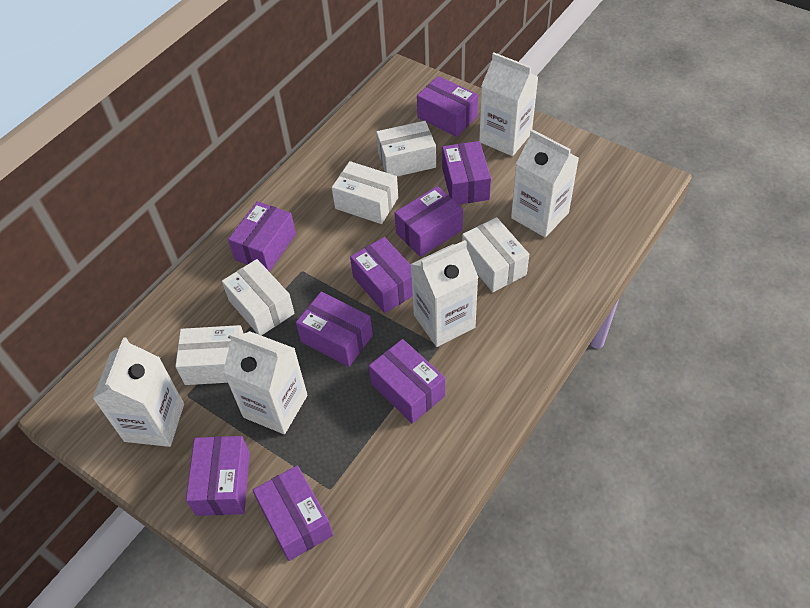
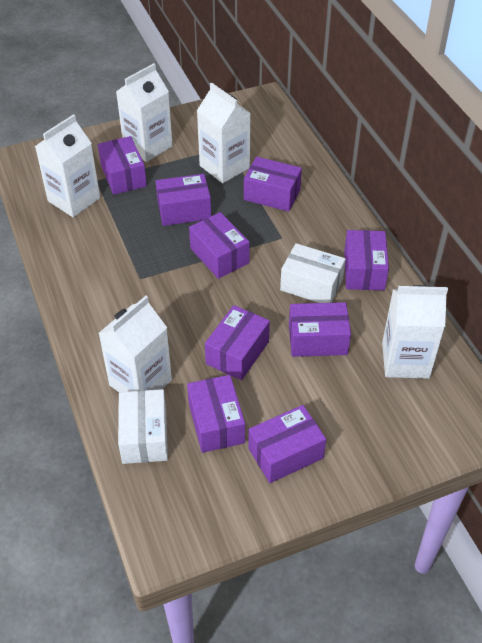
white box: [175,325,244,385] [222,259,295,336] [332,161,398,224] [376,121,436,176] [462,217,529,292] = 5 -> [118,389,168,464] [280,243,346,303] = 2

